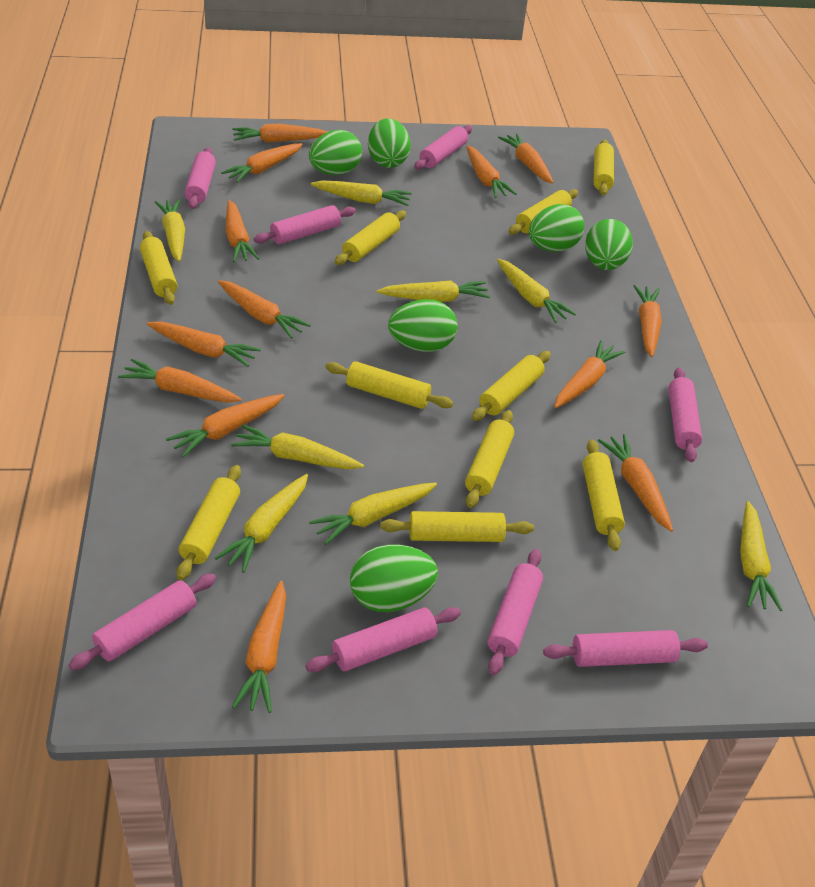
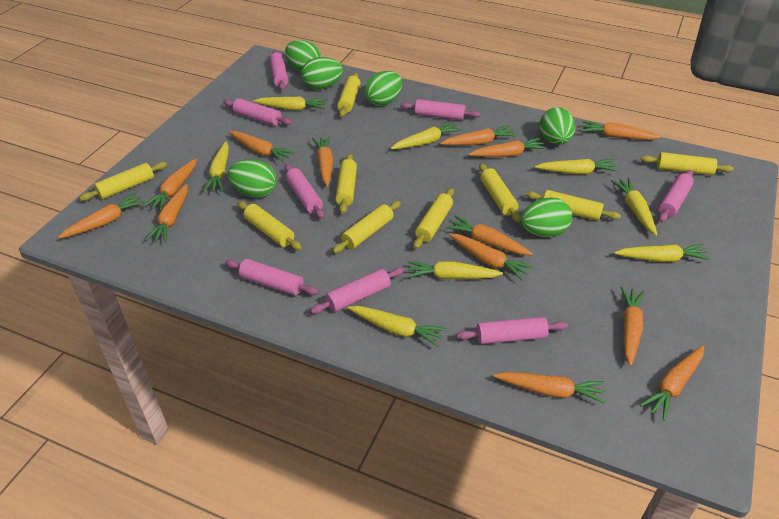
yellow rolling pin: [140,231,177,305] [177,465,241,580] [325,361,453,409] [335,210,406,265] [380,511,534,542] [465,410,514,508] [472,351,551,421] [509,189,578,235] [583,440,625,551] [593,139,614,195] = 10 -> [79,162,167,201] [238,201,302,250] [332,201,401,254] [336,154,357,214] [337,73,360,117] [413,188,454,249] [479,163,521,222] [526,190,621,221] [641,152,734,175] = 9

